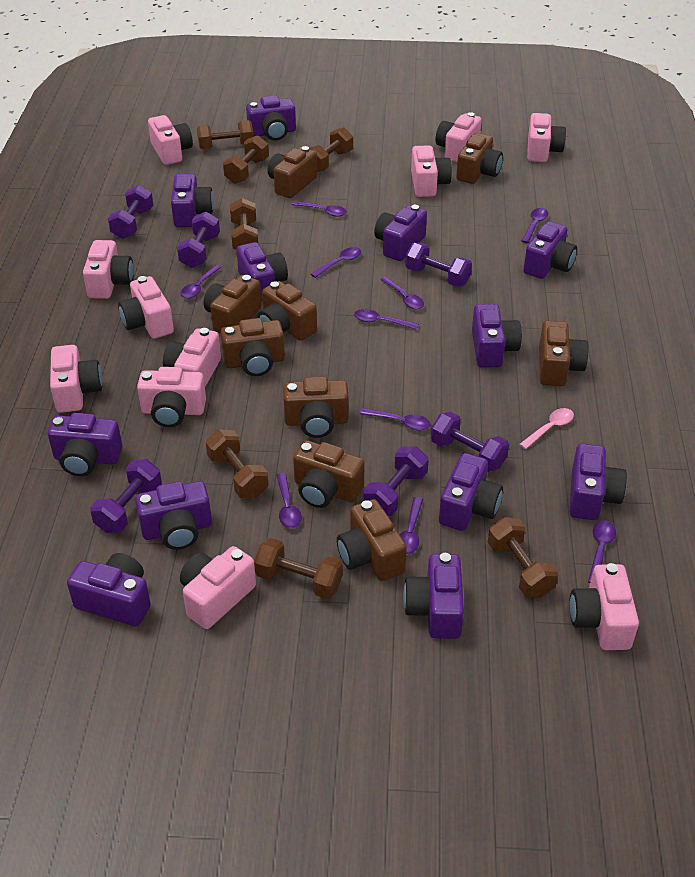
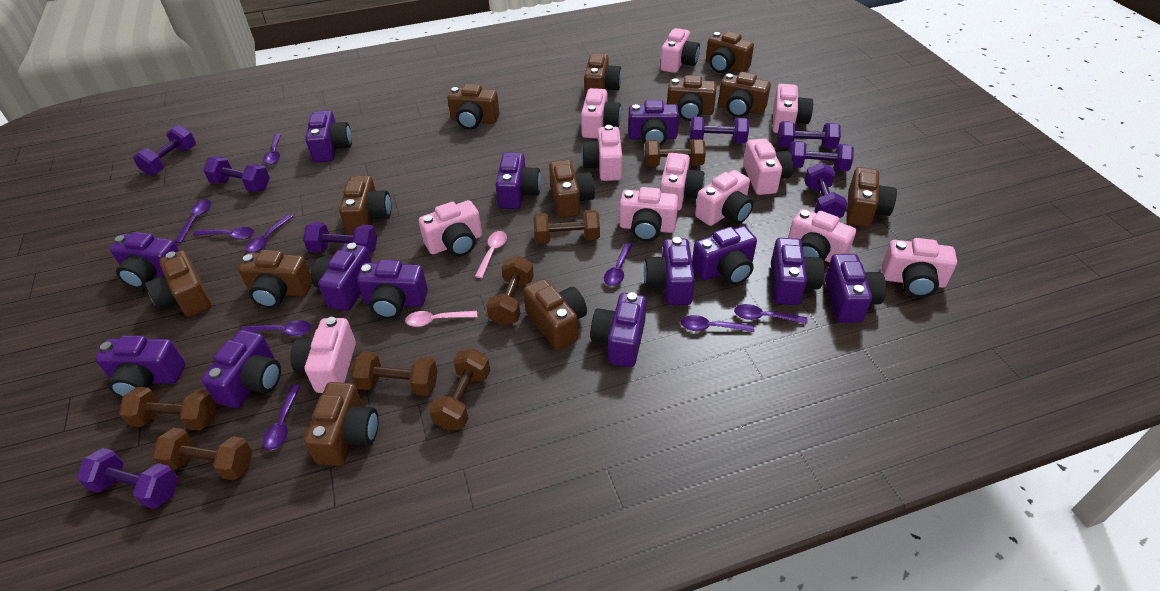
brown camera: [204,275,262,333] [221,318,285,376] [257,281,317,341] [268,146,317,198] [283,377,349,438] [293,440,365,508] [337,499,407,581] [456,133,503,184] [539,321,589,386] = 9 -> [145,250,211,317] [238,250,312,308] [304,382,379,466] [339,176,391,234] [447,84,499,130] [523,279,587,350] [549,160,595,218] [584,53,622,98] [667,75,717,121] [706,31,754,73] [718,72,771,117] [846,167,897,227] = 12
pink camera: [50,345,102,413] [83,240,134,299] [118,276,174,339] [137,367,206,427] [148,115,193,165] [163,328,221,387] [180,546,256,629] [411,145,452,197] [436,112,481,162] [527,113,566,162] [569,563,639,650] = 11 -> [290,317,356,393] [419,200,482,256] [581,88,621,139] [581,125,622,181] [619,187,679,241] [660,28,700,73] [660,153,705,211] [695,170,754,226] [743,138,793,195] [772,84,813,133] [788,209,856,263] [882,238,957,297] = 12
pink spoon: [519,408,574,449] = 1 -> [405,311,477,327] [475,231,507,278] = 2
purple camera: [48,413,122,476] [67,553,151,626] [135,481,212,550] [171,174,214,227] [237,242,288,301] [246,95,296,141] [374,205,427,261] [403,553,464,639] [439,453,503,531] [472,304,522,367] [524,221,577,279] [570,444,627,520] = 12 -> [95,336,186,397] [110,232,179,289] [201,330,281,408] [305,110,352,162] [311,243,372,311] [357,260,428,319] [496,152,541,209] [590,292,646,367] [628,100,679,146] [644,237,695,305] [692,226,757,285] [771,238,824,305] [825,254,886,323] = 13
purple dumbbell: [90,459,162,533] [108,185,153,239] [177,212,220,268] [363,446,429,516] [405,243,472,287] [431,412,509,472] = 6 -> [77,448,179,509] [133,125,196,176] [203,156,270,192] [303,222,377,254] [690,116,749,143] [778,121,841,149] [789,141,854,171] [804,162,847,218] = 8
purple spoon: [180,265,221,299] [276,473,302,528] [292,201,347,217] [311,247,361,278] [354,309,419,330] [360,408,431,430] [380,277,424,309] [399,497,423,555] [522,208,548,243] [588,520,616,583] = 10 -> [174,200,211,243] [193,227,254,240] [241,320,311,336] [245,214,294,253] [263,134,281,165] [263,385,301,450] [604,243,633,286] [681,315,754,332] [734,304,808,324] = 9

